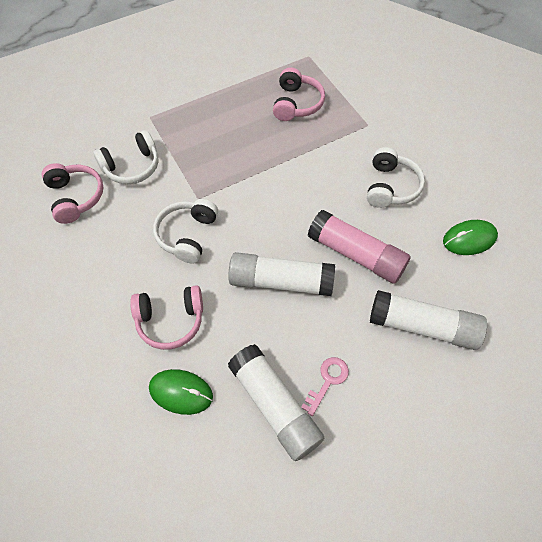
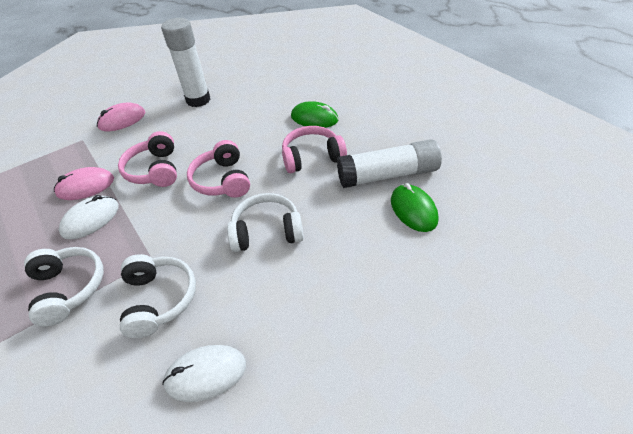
pink glue stick: [308,210,411,284] = 1 -> none = 0
pink key: [301,357,349,416] = 1 -> none = 0
pink mouse: none = 0 -> [54,167,114,200] [97,103,145,131] = 2
white glue stick: [228,252,335,296] [228,344,324,461] [370,290,487,350] = 3 -> [161,18,211,107] [337,139,442,188] = 2
white mouse: none = 0 -> [59,195,119,239] [162,345,246,402] = 2

